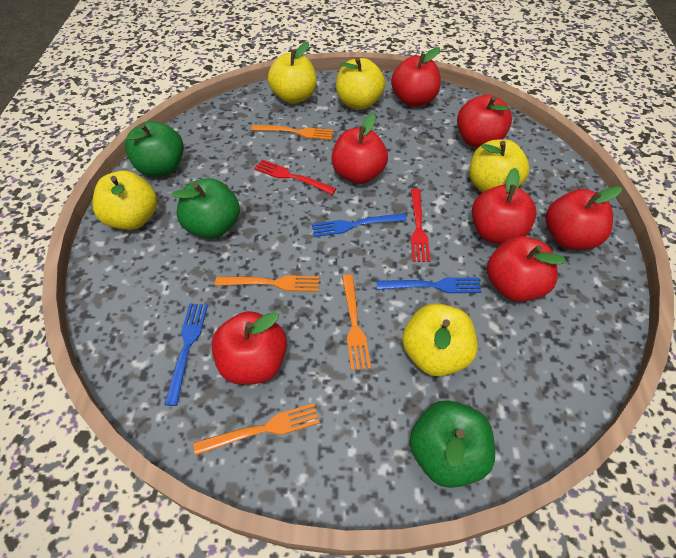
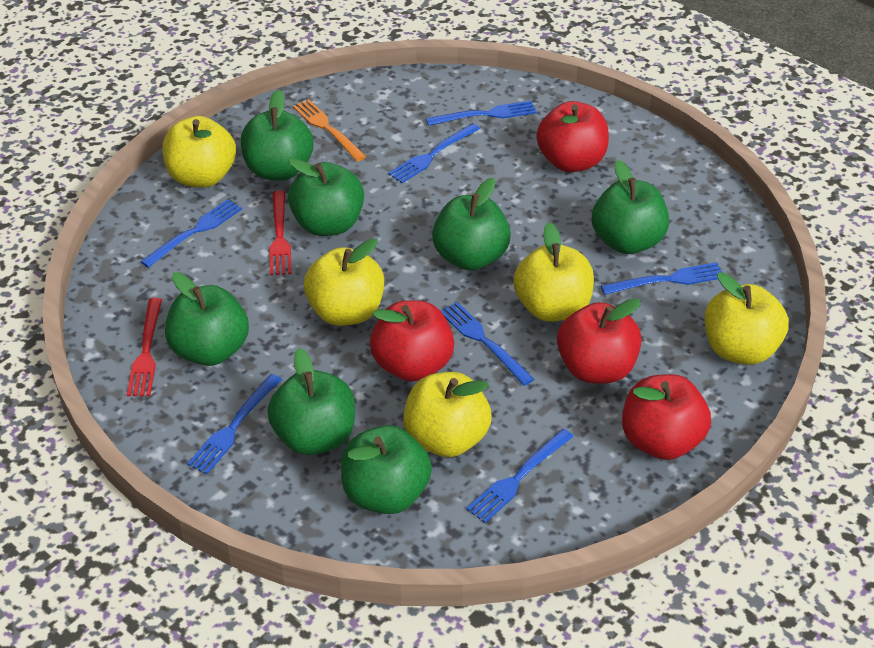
blue fork: [165,303,208,406] [312,213,407,237] [377,277,481,293] = 3 -> [140,199,242,268] [187,374,282,474] [388,123,480,183] [426,101,537,126] [441,302,534,386] [466,428,574,523] [601,262,722,295] = 7
green apple: [125,121,184,177] [172,178,240,239] [409,400,495,488] = 3 -> [165,272,249,366] [241,89,313,181] [267,348,355,455] [288,158,364,236] [341,425,432,514] [432,178,511,271] [592,160,669,254] = 7
orange fork: [193,403,320,455] [215,275,319,292] [251,125,333,140] [342,274,371,371] = 4 -> [293,99,366,161] = 1
red apple: [211,311,287,385] [331,113,388,184] [391,47,441,107] [457,95,512,148] [472,168,537,244] [487,236,566,302] [546,186,622,250] = 7 -> [370,300,454,382] [536,101,609,172] [557,298,642,384] [622,374,711,460] = 4

